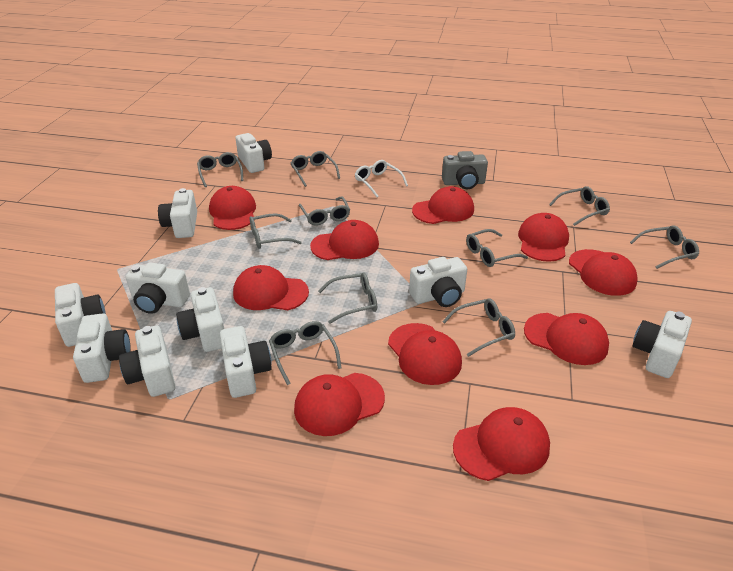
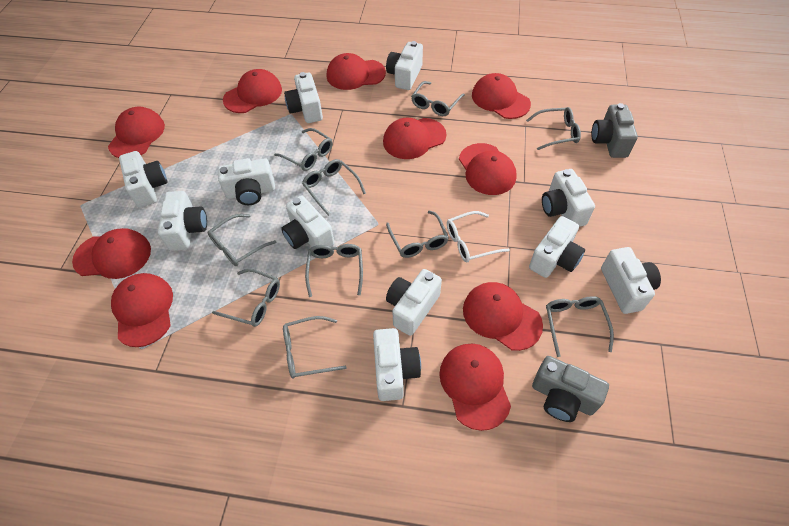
grey camera: [442,151,488,189] = 1 -> [532,356,609,422] [591,103,638,158] = 2
white camera: [55,283,106,347] [73,313,131,383] [119,325,176,397] [126,263,190,314] [158,188,197,238] [176,287,224,352] [220,326,272,398] [235,133,272,173] [409,257,467,307] [633,311,692,378] = 10 -> [119,151,167,208] [158,191,207,251] [218,158,275,205] [281,195,335,249] [284,72,323,123] [373,328,421,401] [386,41,423,90] [386,269,442,336] [529,216,585,278] [542,169,595,227] [601,247,661,314] = 11

